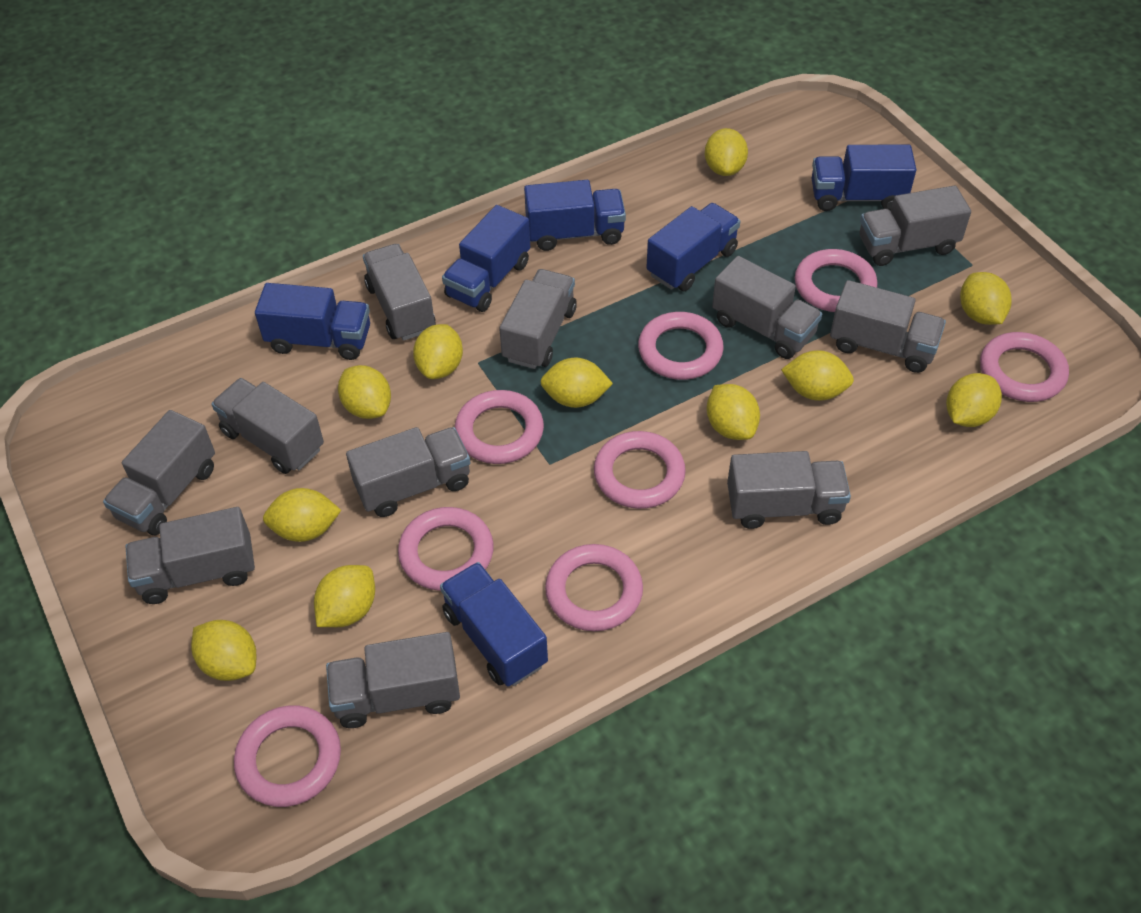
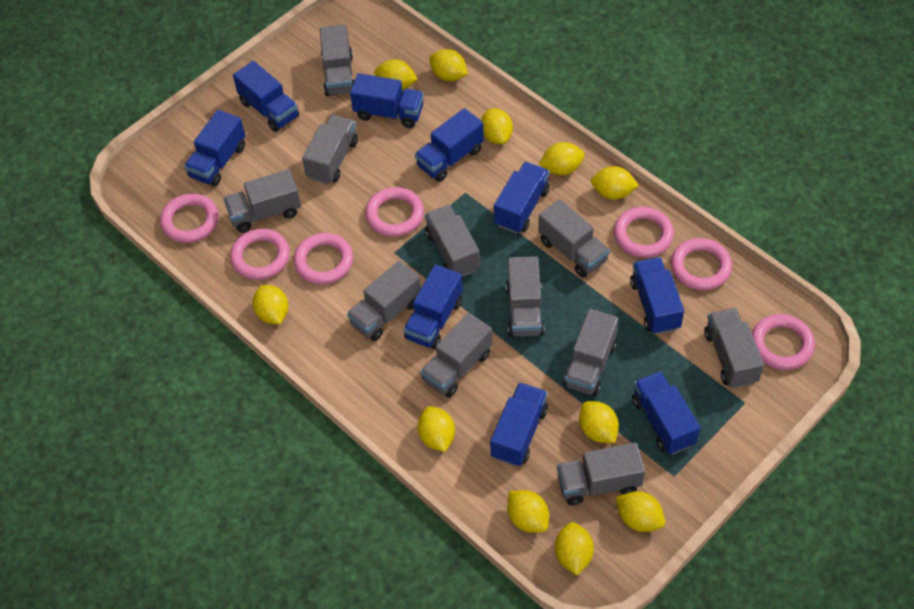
blue truck: [255,283,370,360] [440,562,548,687] [442,205,530,312] [524,180,626,251] [646,203,740,291] [812,144,916,211] = 6 -> [184,110,245,187] [233,61,299,132] [350,73,424,128] [404,265,463,349] [415,108,484,182] [490,382,548,466] [494,162,550,233] [630,257,684,335] [632,371,700,455] = 9
pink ring: [234,705,341,807] [398,507,494,591] [455,390,544,464] [545,544,643,631] [594,431,686,509] [638,312,724,380] [795,249,877,312] [980,332,1069,402] = 8 -> [160,194,219,243] [230,229,290,280] [294,233,353,284] [365,187,424,237] [614,207,674,258] [671,238,732,290] [752,314,815,370] = 7

